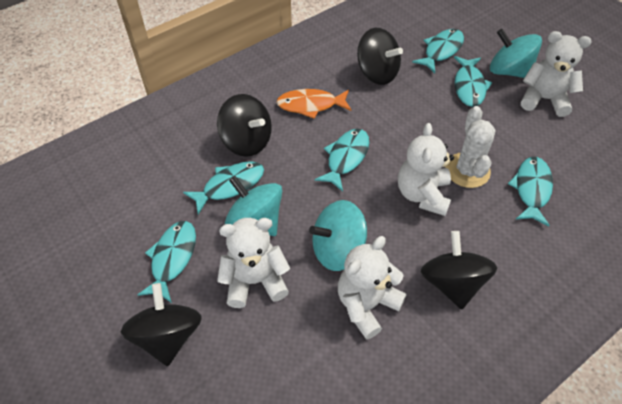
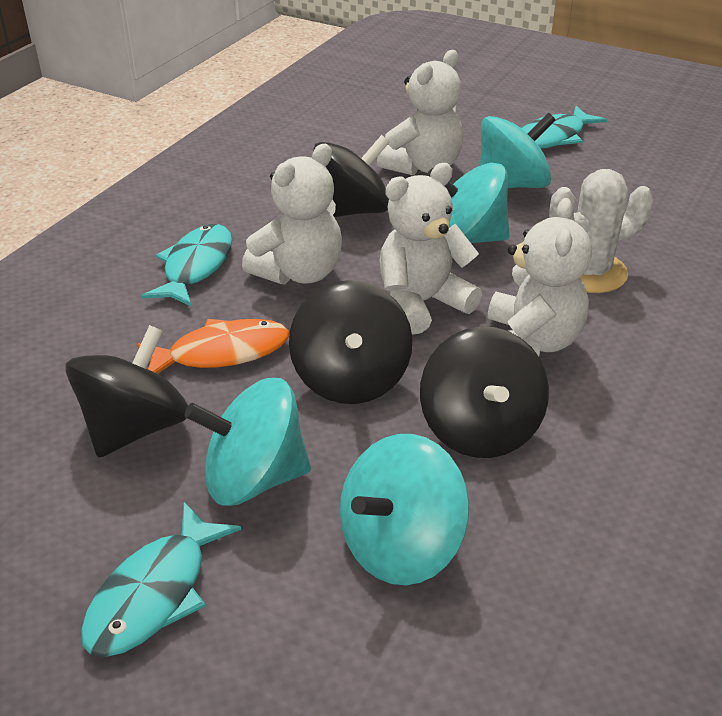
turquoise fish: [138,221,196,303] [183,161,264,214] [315,129,369,192] [412,29,464,73] [454,56,493,107] [508,157,553,226] = 6 -> [81,502,241,657] [142,224,232,307] [521,106,607,149] = 3
turquoise spinning top: [225,176,282,236] [309,200,367,271] [490,29,542,78] = 3 -> [185,378,311,506] [340,434,469,585] [426,162,509,244] [480,113,556,188] = 4

